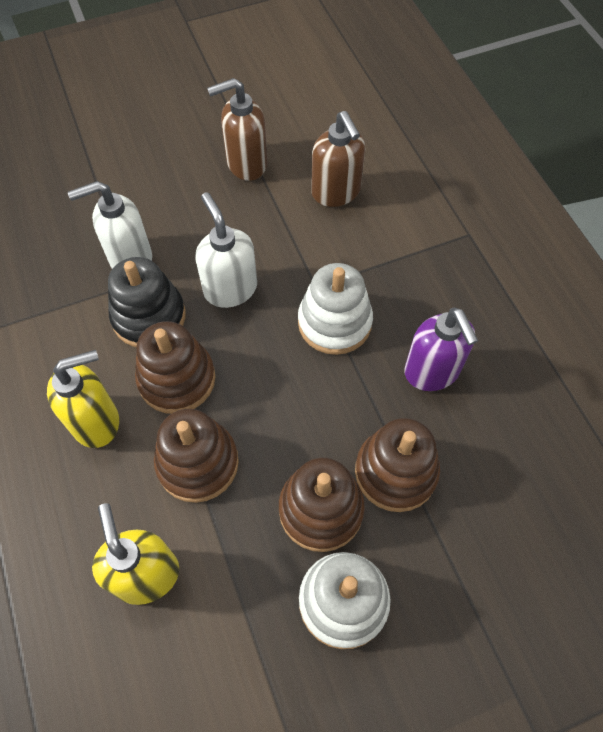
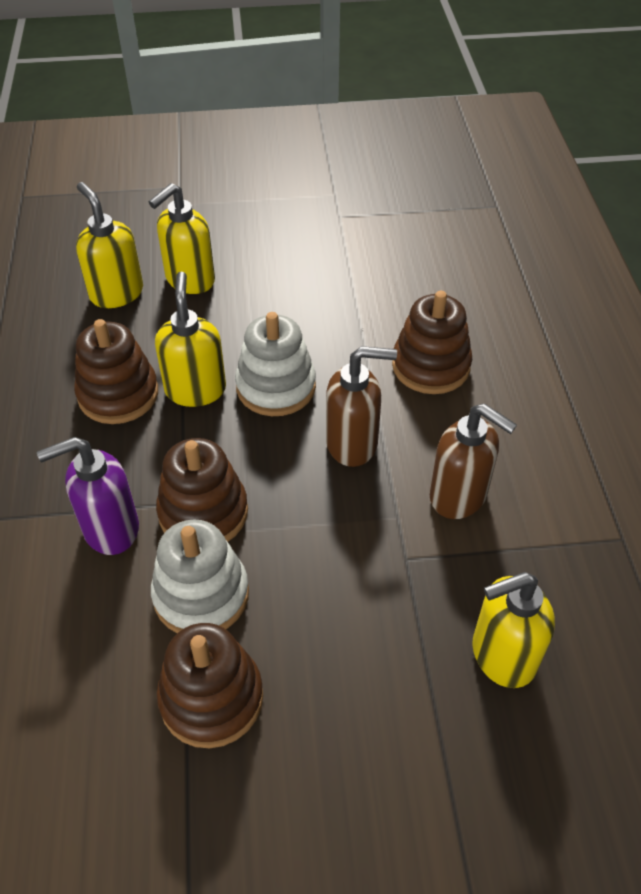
black stacking toy: [108,257,186,347] = 1 -> none = 0
white soap dispenser: [68,181,152,269] [195,192,257,308] = 2 -> none = 0
yellow soap dispenser: [47,350,119,448] [92,503,179,605] = 2 -> [76,182,143,308] [149,183,215,294] [155,272,226,407] [472,572,555,688] = 4

